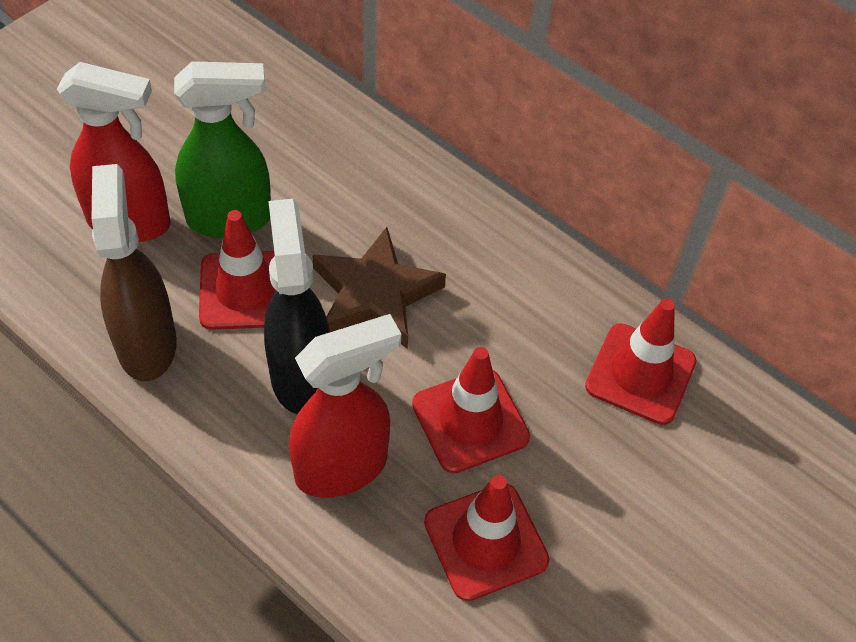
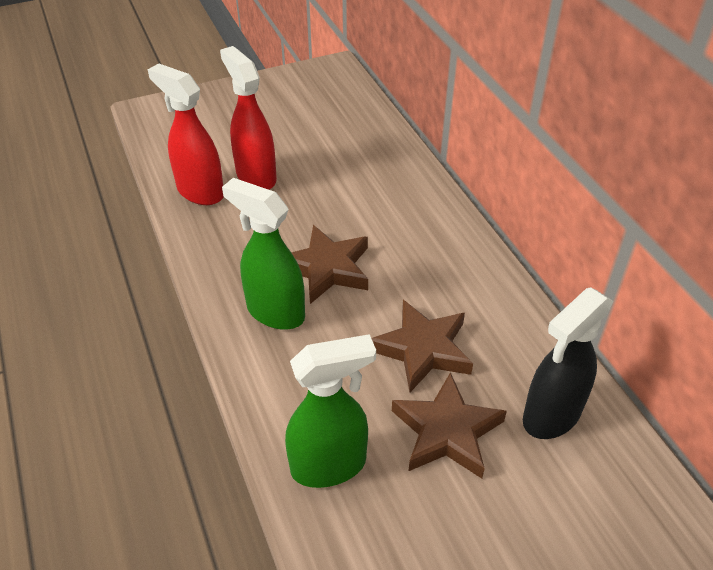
brown spray bottle: [92,164,177,381] = 1 -> none = 0
brown star: [312,227,446,349] = 1 -> [291,225,368,304] [371,300,473,392] [392,372,507,478] = 3
green spray bottle: [174,61,271,238] = 1 -> [222,178,305,330] [285,334,376,488] = 2
red traffic cone: [199,210,276,330] [412,347,530,473] [424,475,550,601] [585,299,696,425] = 4 -> none = 0

